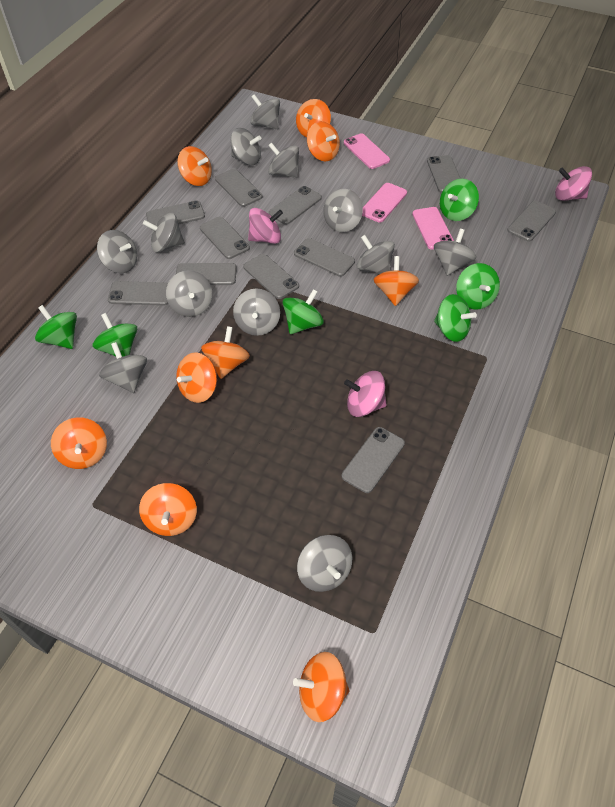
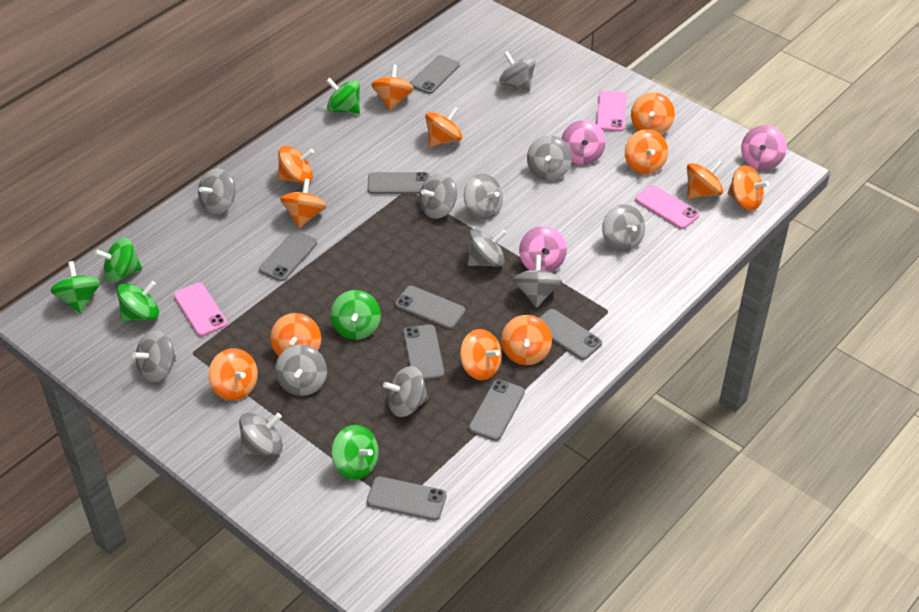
grey phone: [108,281,168,306] [146,201,205,230] [176,263,237,285] [200,217,250,259] [215,169,263,207] [243,254,299,299] [269,186,322,225] [294,238,355,277] [342,427,405,493] [427,155,461,193] [507,201,556,242] = 11 -> [259,231,317,281] [367,476,447,520] [368,172,430,194] [395,286,466,329] [403,324,444,380] [410,55,460,94] [469,379,525,441] [539,309,602,360] = 8
orange spinning top: [51,417,107,469] [139,483,197,536] [176,353,217,403] [177,146,212,186] [201,326,250,379] [293,652,350,722] [296,99,331,137] [307,121,340,161] [373,256,419,306] = 9 -> [208,348,258,400] [270,313,321,356] [278,146,314,184] [280,178,326,228] [371,64,414,110] [425,107,462,147] [460,329,502,380] [501,315,552,365] [625,129,668,174] [631,92,675,135] [687,160,723,199] [728,165,769,211] = 12

